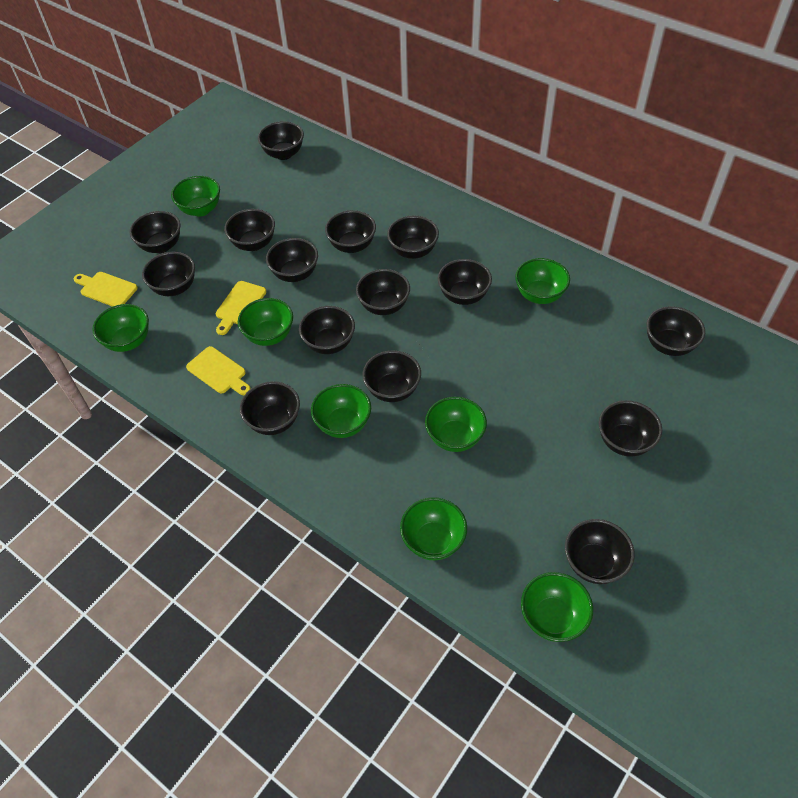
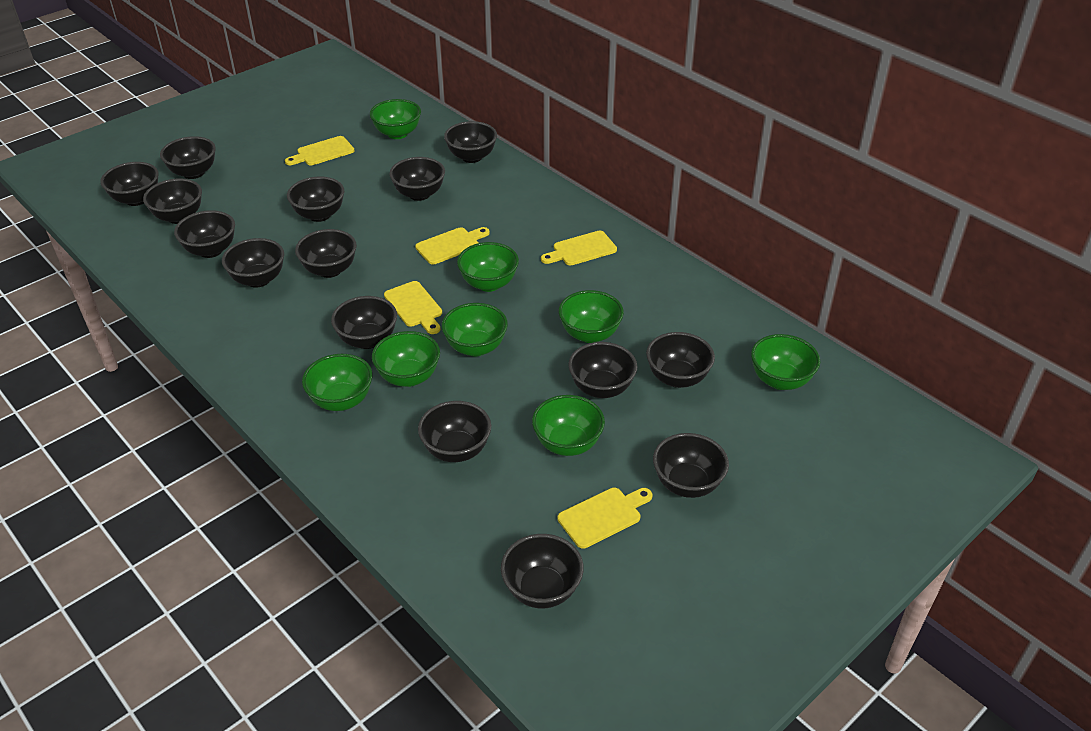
yellow cutting board: [73,272,138,307] [186,346,251,395] [216,281,266,335] = 3 -> [285,136,354,165] [384,281,442,334] [415,227,490,264] [541,231,617,265] [558,488,652,549] = 5

